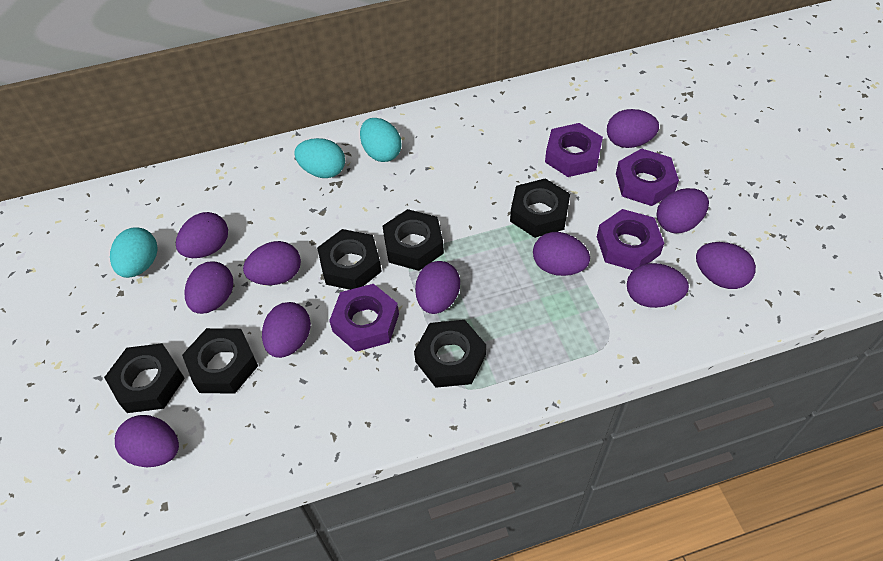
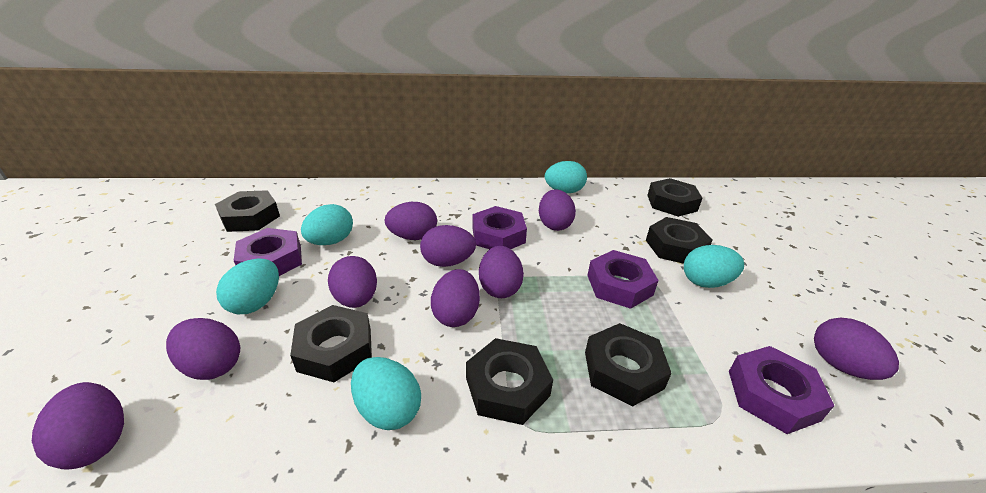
purple egg: [115,415,179,467] [176,212,228,258] [185,262,233,314] [243,241,301,285] [262,302,311,358] [415,261,460,314] [533,232,590,276] [607,109,659,148] [627,263,689,308] [657,188,709,233] [696,242,756,289] = 11 -> [32,382,124,470] [166,318,240,380] [328,256,377,308] [384,202,437,240] [420,225,476,267] [431,269,480,327] [479,246,524,298] [539,189,576,231] [814,317,899,380] = 9
turquoise egg: [110,228,157,278] [294,138,345,178] [360,118,401,162] = 3 -> [216,259,279,314] [301,204,353,245] [351,357,421,430] [545,161,587,193] [684,245,744,288] = 5

